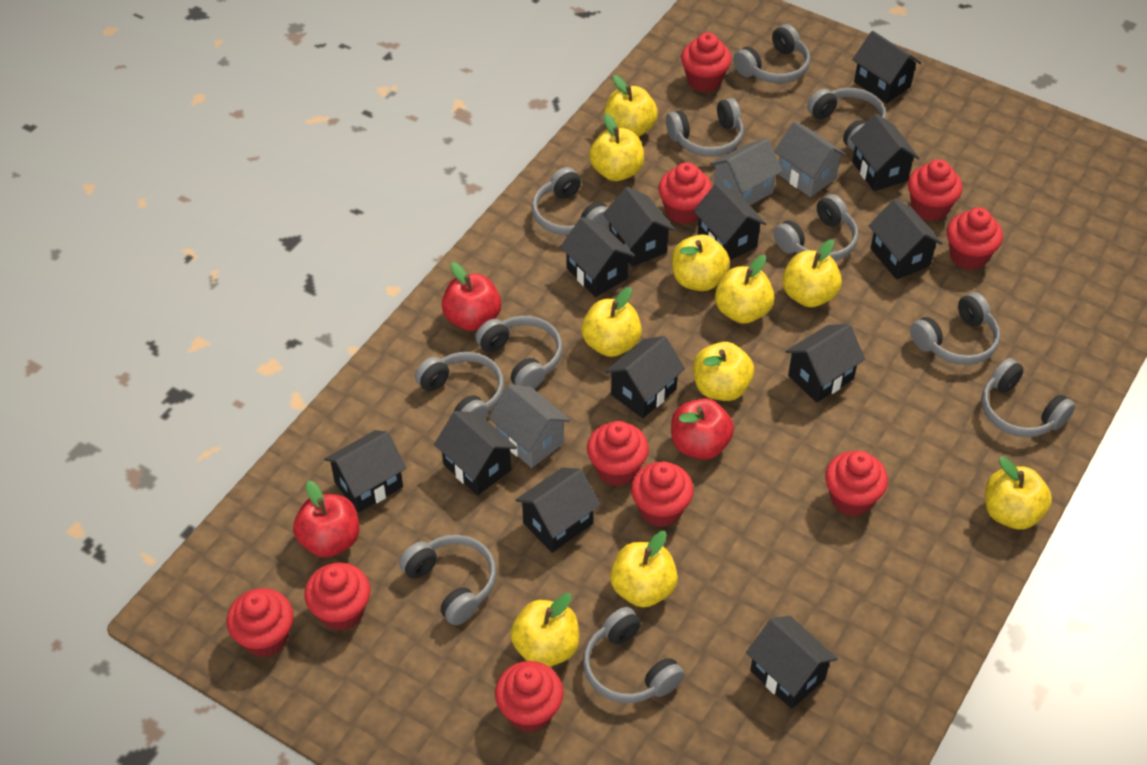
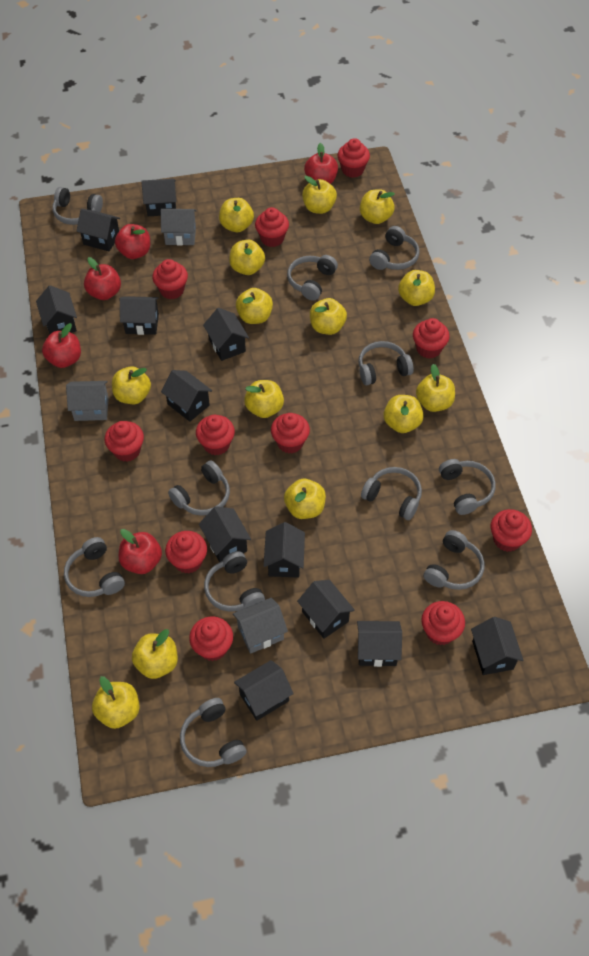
red apple: [293,481,359,558] [442,262,501,331] [671,398,734,460] = 3 -> [42,323,81,368] [84,257,121,300] [115,224,150,259] [119,529,162,574] [304,143,338,184] = 5
red cupcake: [227,588,294,657] [304,563,370,631] [495,661,564,732] [587,421,649,486] [631,462,694,527] [658,162,712,224] [681,32,732,92] [825,451,888,516] [908,159,963,221] [947,207,1003,270] = 10 -> [104,421,144,462] [152,259,188,299] [165,531,207,573] [189,616,233,661] [196,415,235,455] [255,207,289,247] [271,413,310,454] [337,138,370,178] [413,318,450,359] [421,601,465,645] [491,509,532,552] = 11
yellow apple: [510,593,579,667] [581,287,642,357] [589,114,644,181] [604,75,658,137] [610,531,678,607] [672,235,730,291] [693,342,754,401] [715,255,774,324] [782,239,842,307] [985,457,1052,530] = 10 -> [92,676,140,729] [112,367,151,404] [132,629,178,679] [219,198,254,232] [229,240,265,275] [236,288,273,324] [244,380,284,418] [284,479,326,519] [302,176,337,214] [310,298,347,335] [360,189,395,224] [384,395,424,433] [398,270,435,306] [416,364,455,412] = 14

